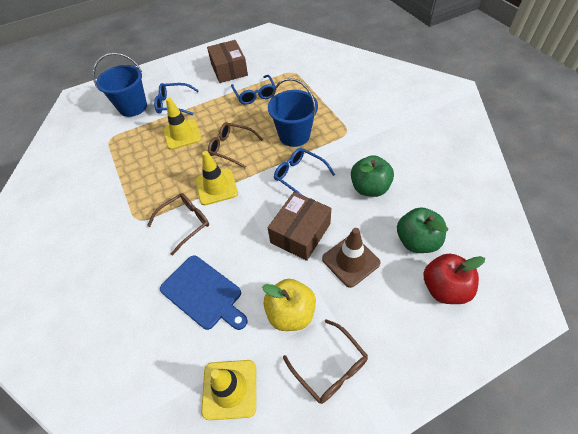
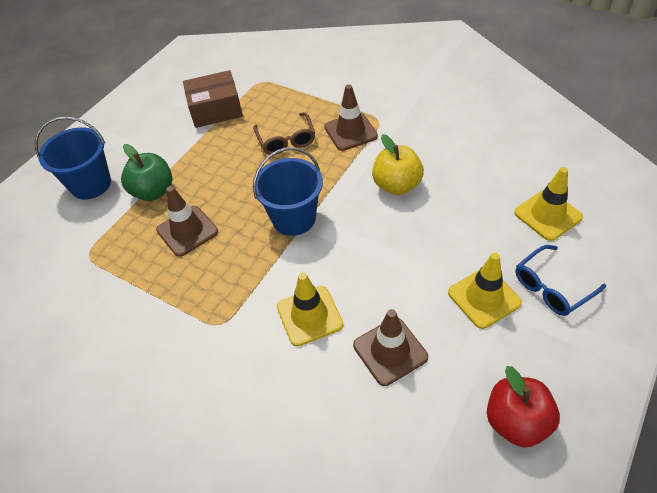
blue cutting board: [160,255,248,330] = 1 -> none = 0
blue glasses: [154,83,199,115] [231,75,276,105] [274,148,335,195] = 3 -> [515,245,606,316] = 1
brown box: [207,40,248,83] [268,192,331,261] = 2 -> [183,70,243,128] = 1
brown glasses: [147,193,209,256] [208,122,263,168] [283,319,368,404] = 3 -> [253,112,315,154] = 1
brown traffic cone: [322,228,381,288] = 1 -> [156,186,218,257] [324,84,378,151] [353,309,428,386] = 3
green apple: [351,155,394,197] [397,207,448,253] = 2 -> [121,144,172,201] = 1

